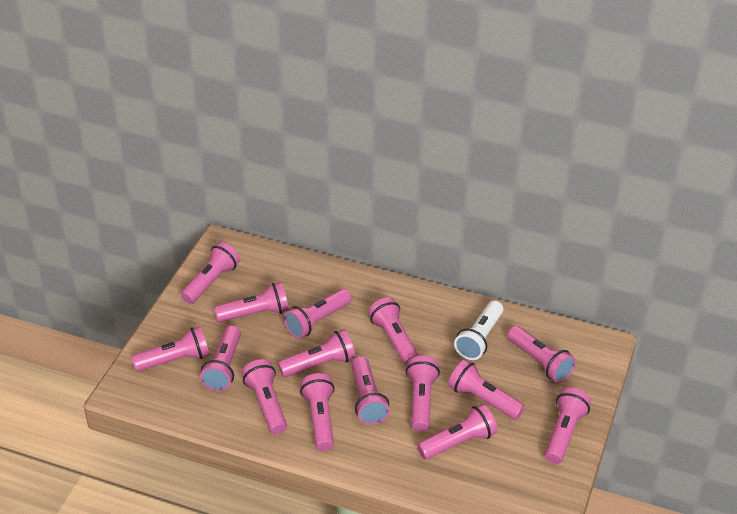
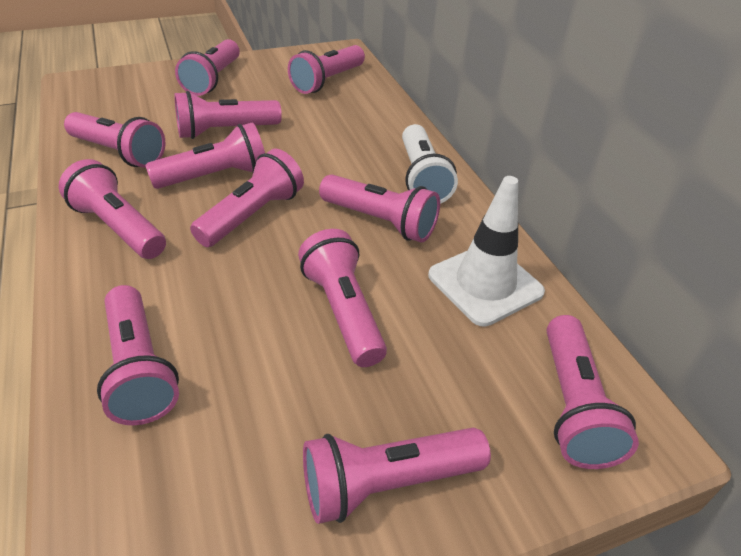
pink flashlight: [131,326,210,372] [181,242,240,304] [200,325,241,391] [214,282,289,322] [242,359,287,434] [278,329,355,377] [284,289,352,339] [300,373,335,451] [351,356,390,425] [368,297,419,366] [406,356,440,432] [417,404,497,460] [448,359,525,420] [507,326,576,383] [545,387,591,464] = 15 -> [59,159,166,259] [64,112,165,168] [97,285,179,425] [145,122,265,189] [175,39,240,96] [175,91,282,139] [190,148,304,247] [288,45,365,94] [298,229,387,367] [303,428,491,524] [319,174,440,242] [546,315,639,469] = 12
white traffic cone: none = 0 -> [428,176,545,327] = 1

